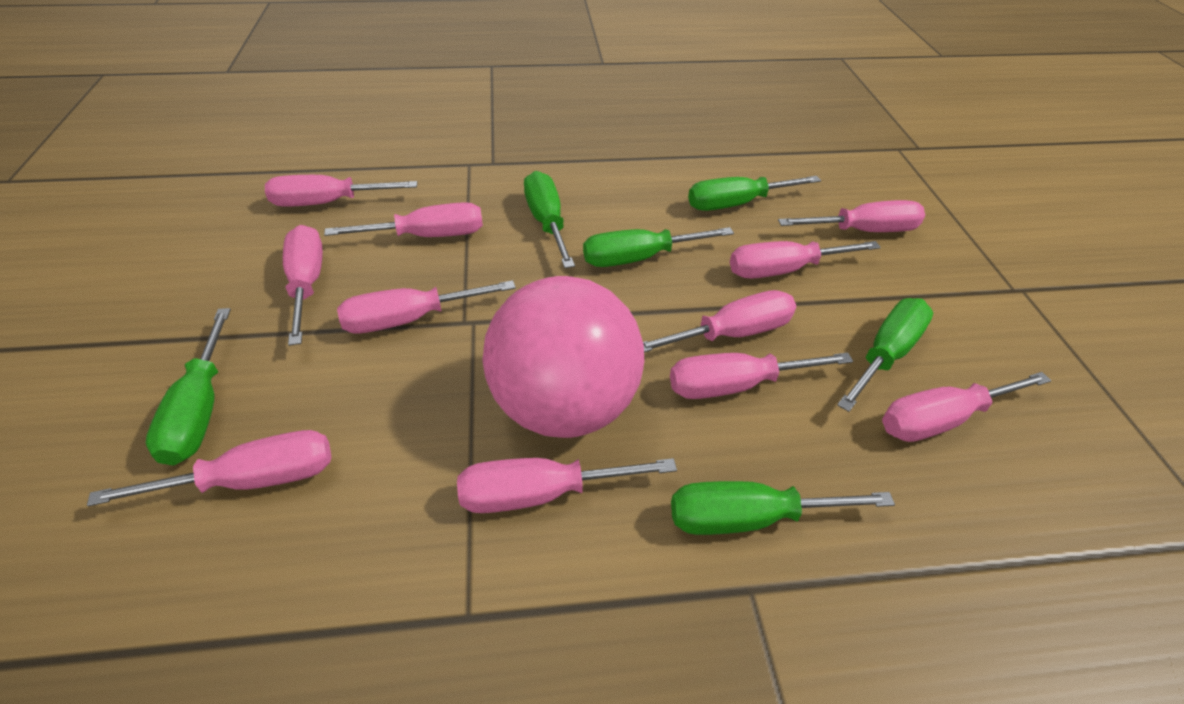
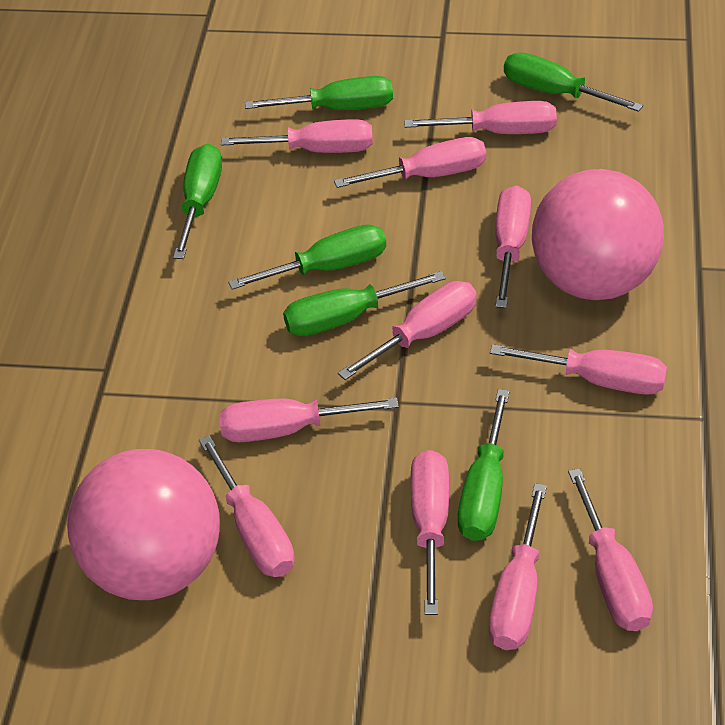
pink ball: [482,276,644,438] = 1 -> [67,449,220,600] [532,169,664,300] = 2

